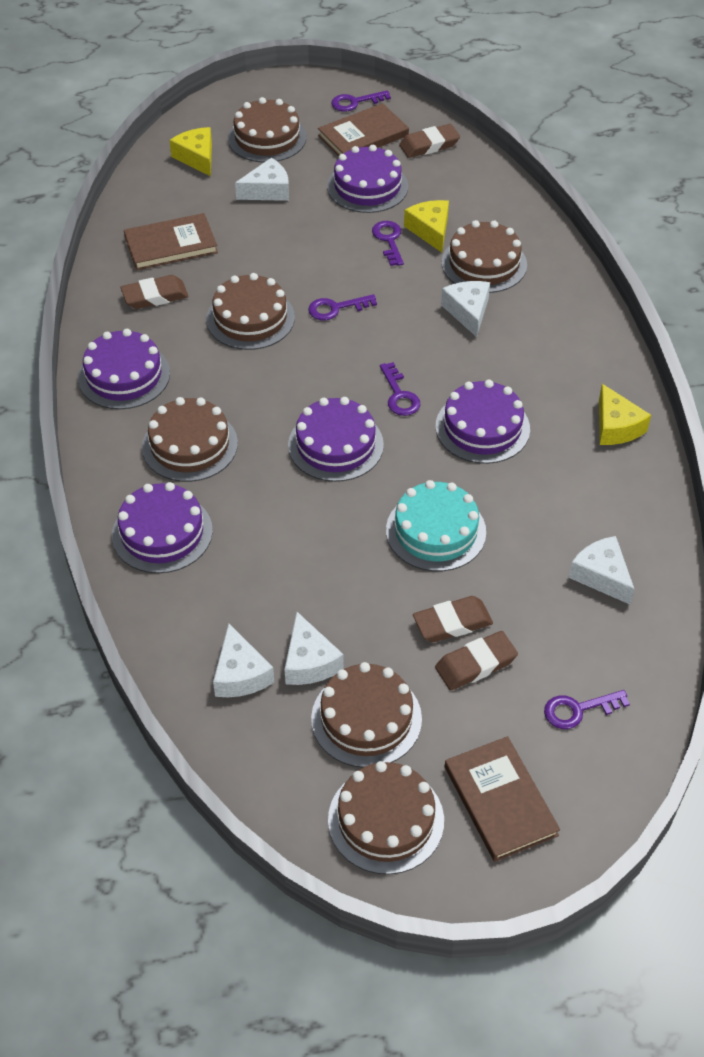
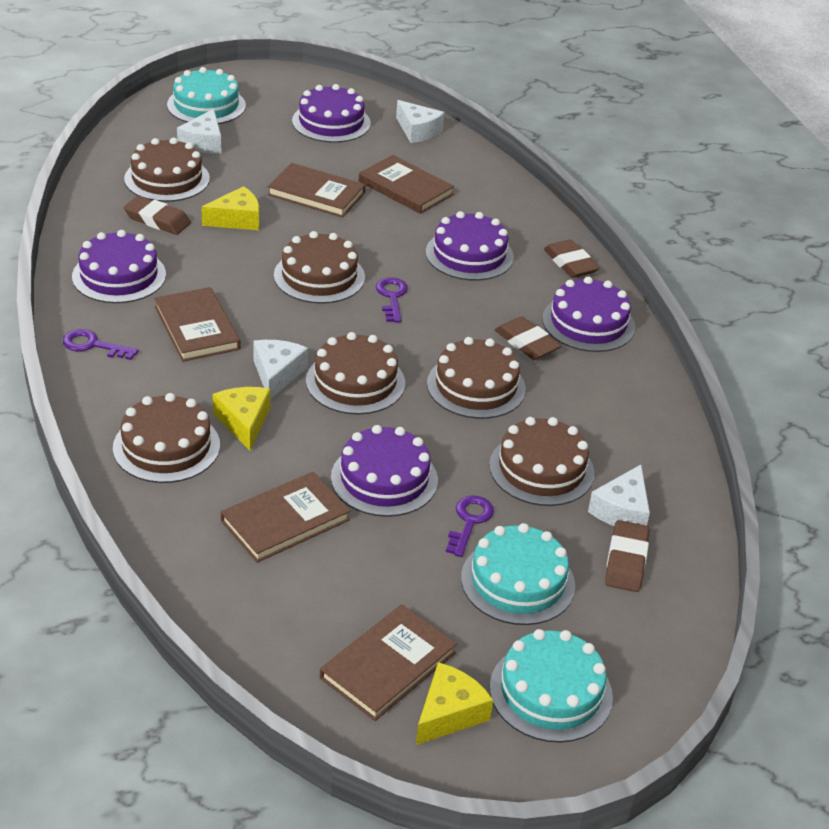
brown book: [124,213,218,270] [318,103,409,156] [445,736,560,862] = 3 -> [154,287,240,362] [221,472,351,563] [268,163,365,218] [320,604,457,721] [359,155,454,214] = 5
purple key: [308,294,377,320] [331,90,391,112] [372,221,404,266] [380,362,420,416] [544,690,630,729] = 5 -> [63,329,139,360] [376,277,408,323] [446,495,494,557] = 3
turquoise cake: [386,480,486,571] = 1 -> [167,67,246,124] [461,523,575,625] [490,629,613,743] = 3
white cheese: [213,624,274,697] [235,157,289,201] [285,612,344,685] [441,281,490,337] [569,536,635,605] = 5 -> [177,109,221,154] [253,340,308,399] [396,100,445,143] [588,465,650,526] = 4

